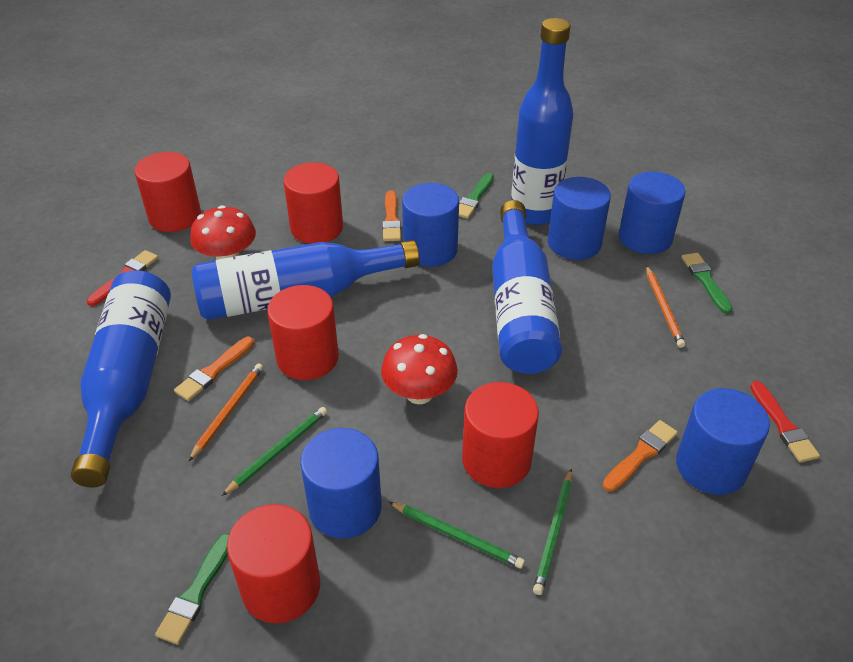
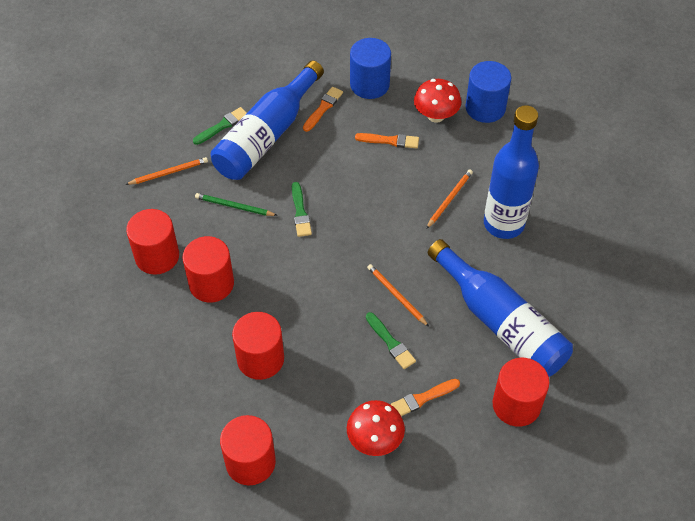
blue bottle: [71,270,171,488] [191,240,420,320] [492,200,562,374] [511,18,574,225] = 4 -> [210,61,324,180] [428,239,573,377] [484,105,539,239] = 3
blue cylinder: [300,428,382,539] [402,183,459,267] [548,177,611,260] [619,172,686,254] [676,388,770,495] = 5 -> [350,38,391,99] [465,61,511,123] = 2
green pencil: [222,407,327,496] [389,502,525,569] [533,469,572,595] = 3 -> [195,193,278,216] = 1
orange pencil: [188,363,263,462] [646,265,685,348] = 2 -> [125,157,208,185] [367,264,429,327] [426,169,473,229] = 3
red brush: [87,250,159,306] [750,381,820,463] = 2 -> none = 0

